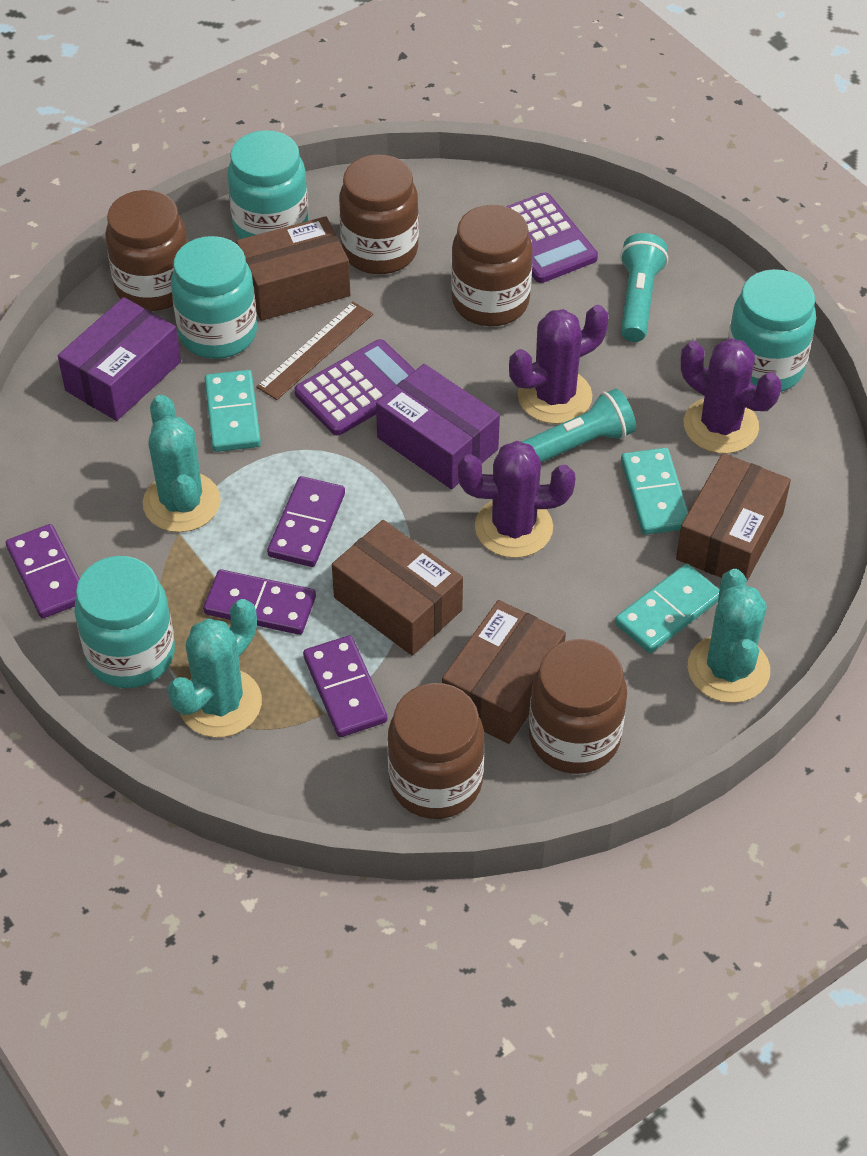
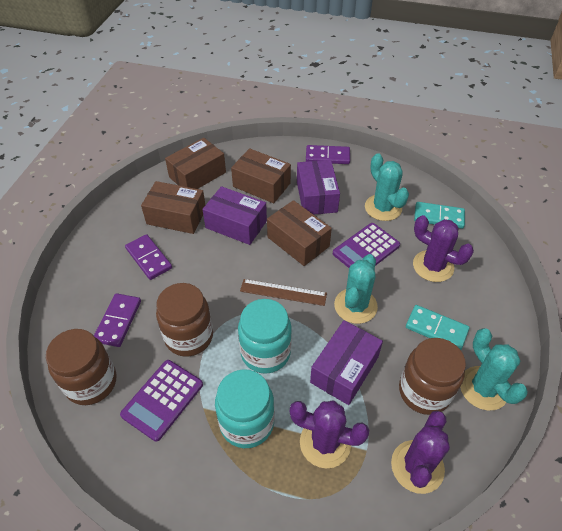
brown jar: [105,190,188,311] [339,154,419,274] [388,683,484,819] [451,205,533,326] [529,639,627,774] = 5 -> [46,329,116,405] [156,283,213,356] [399,338,466,415] = 3
purple box: [58,297,181,421] [376,364,500,489] = 2 -> [202,186,267,245] [297,160,340,215] [310,320,383,405] = 3
purple domino: [6,524,80,619] [203,569,316,635] [267,476,345,567] [303,635,387,737] = 4 -> [94,293,141,347] [125,234,172,280] [306,145,350,164] = 3
turquoise domino: [204,370,261,452] [615,563,719,653] [621,448,688,535] = 3 -> [406,305,469,350] [414,202,465,229] = 2
turquoise flashlight: [521,388,636,462] [620,233,668,342] = 2 -> none = 0
turquoise jar: [74,556,175,688] [171,236,257,359] [227,130,309,239] [728,269,816,392] = 4 -> [215,369,275,448] [238,299,292,374] = 2

